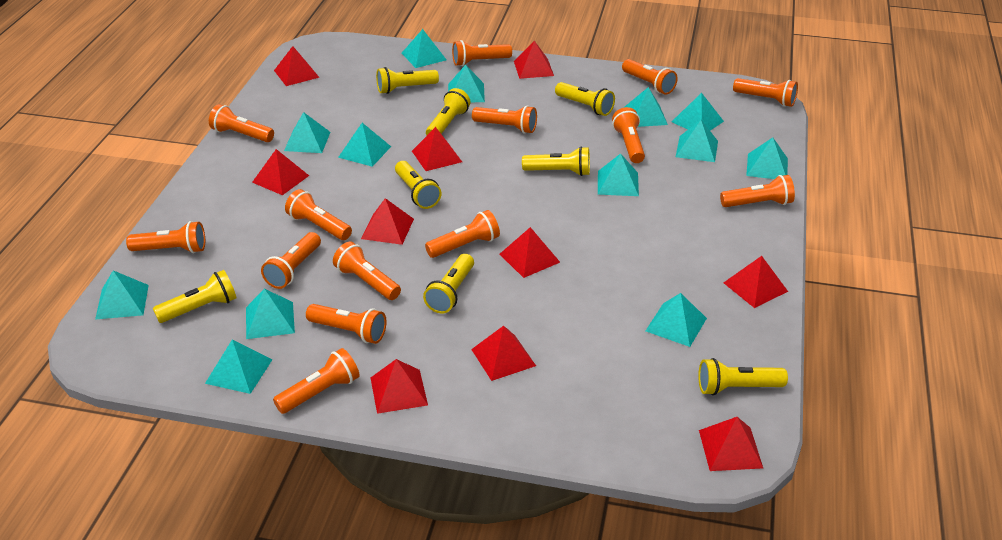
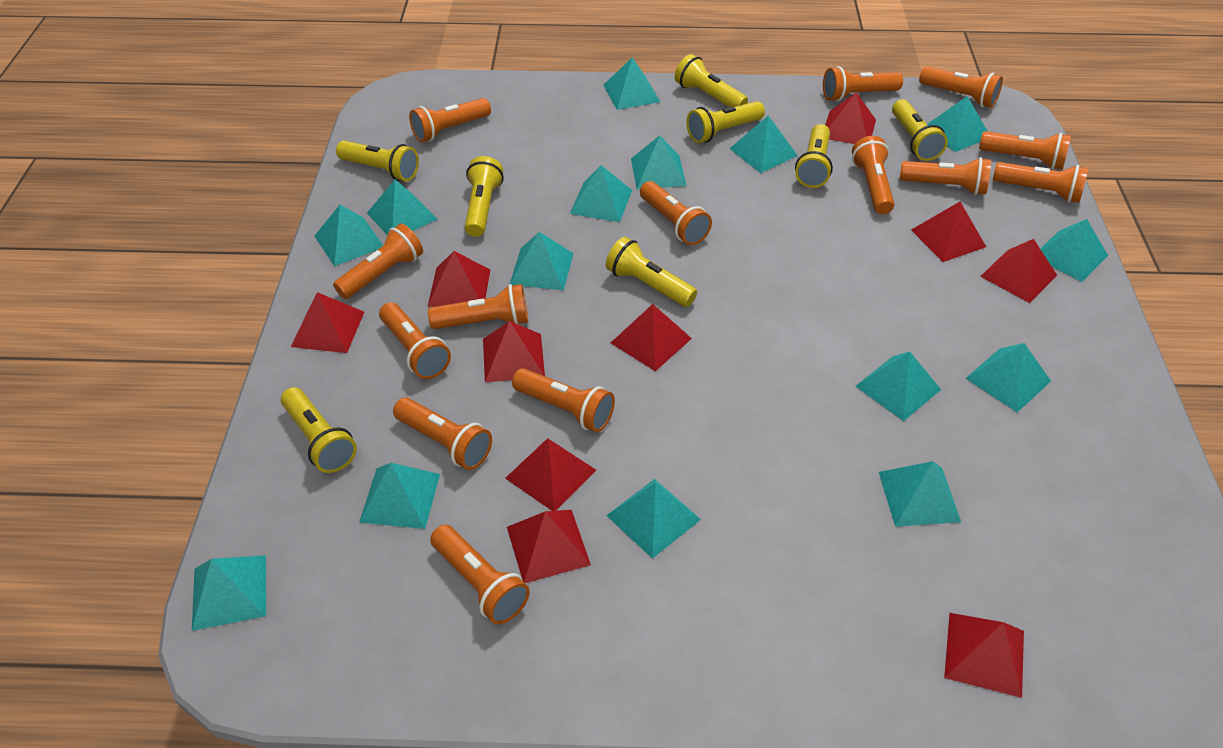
turquoise pyramid: [95,270,149,320] [205,339,272,394] [246,289,295,339] [284,112,330,153] [338,123,391,167] [402,29,447,68] [448,65,485,102] [598,153,639,196] [624,87,668,127] [646,293,707,347] [672,93,724,130] [676,120,718,162] [746,137,788,179] = 13 -> [192,555,266,631] [315,205,384,266] [359,463,440,529] [367,180,438,235] [510,232,573,290] [570,165,632,222] [604,57,660,110] [606,479,701,559] [631,136,687,189] [729,116,798,173] [855,351,941,421] [879,461,961,527] [927,96,988,152] [966,343,1051,413] [1040,219,1108,282] = 15

